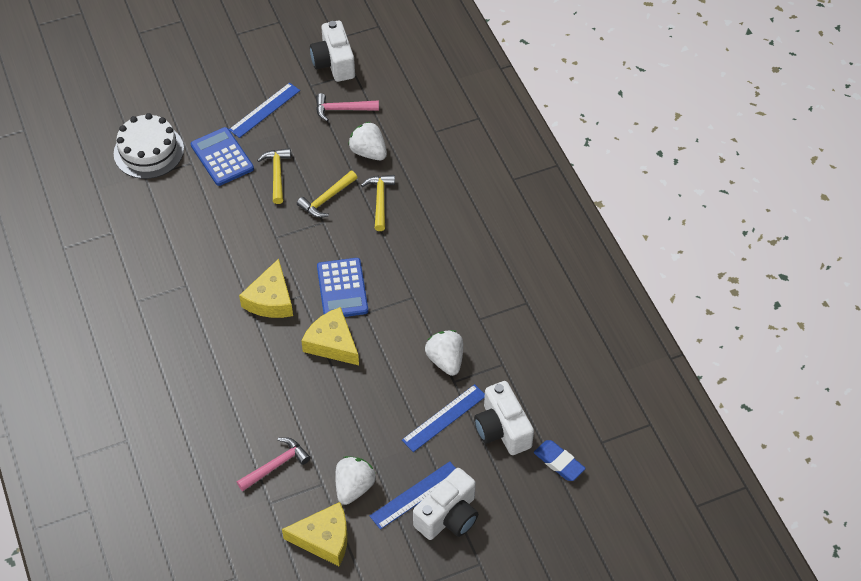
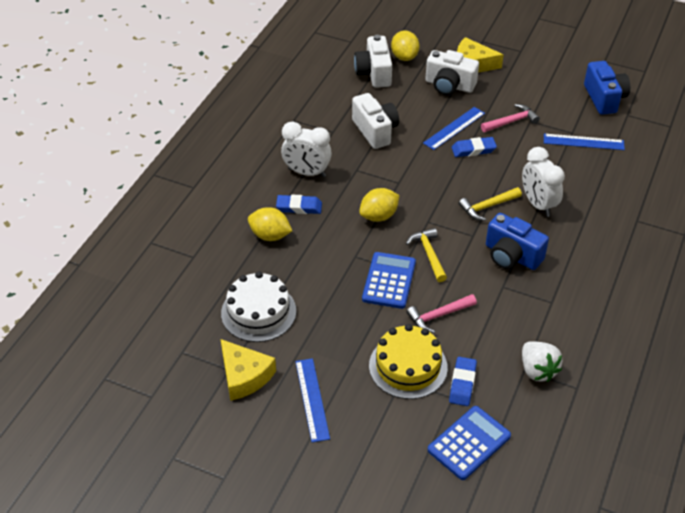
blue camera: none = 0 -> [486,213,549,270] [584,61,630,115] = 2
blue eraser: [534,440,586,481] = 1 -> [276,195,322,214] [449,357,477,406] [452,137,497,157] = 3
white clock: none = 0 -> [281,121,332,177] [522,147,565,217] = 2
white strawberry: [335,456,376,505] [348,122,387,160] [425,330,463,376] = 3 -> [522,341,563,382] = 1
yellow cake: none = 0 -> [369,324,448,399] = 1
yellow cheese: [239,259,293,318] [282,502,347,566] [301,307,359,365] = 3 -> [221,339,276,401] [457,37,504,73] = 2
yellow hammer: [257,148,291,204] [297,171,358,218] [361,175,395,231] = 3 -> [406,228,447,282] [459,187,522,221] = 2
yellow lemon: none = 0 -> [248,207,292,241] [359,188,400,222] [391,31,420,61] = 3

